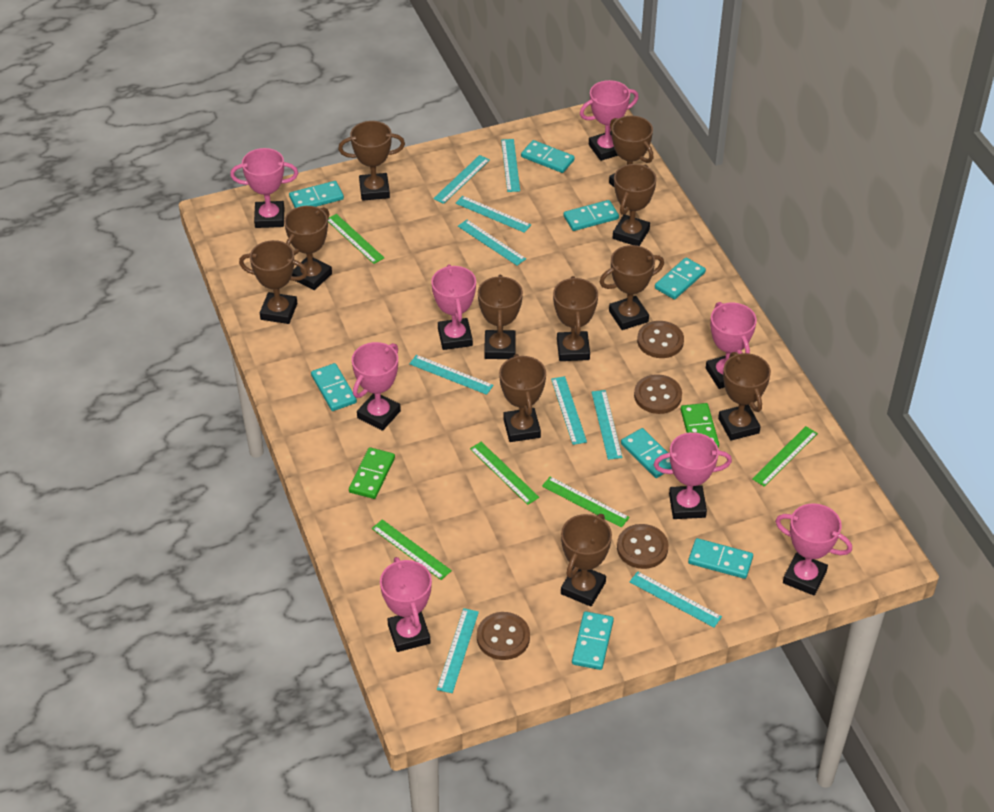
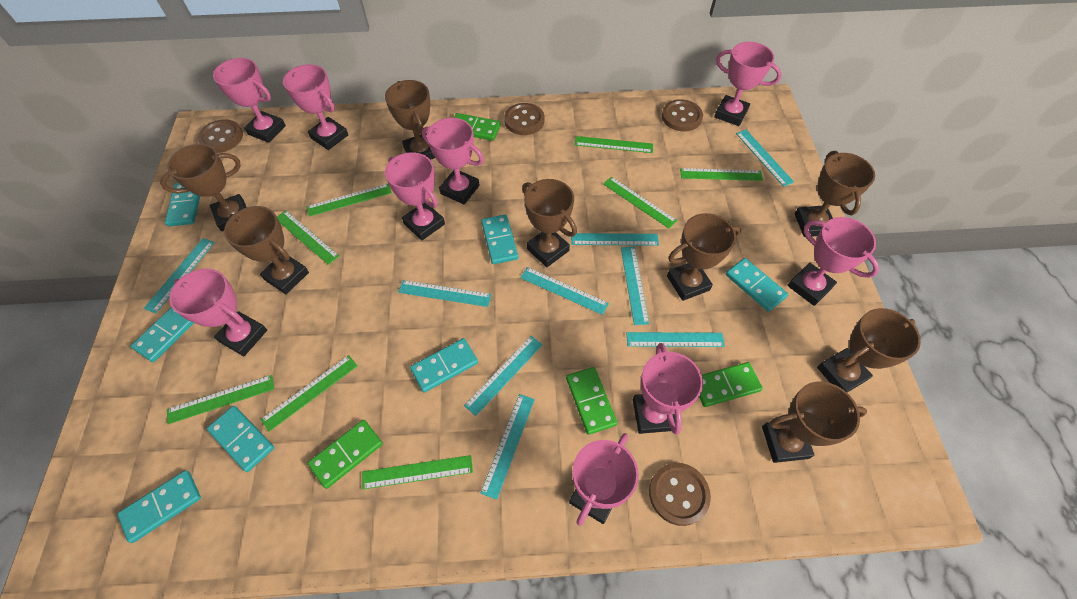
brown trophy: [239,240,308,324] [284,206,332,290] [338,121,405,201] [478,275,523,359] [499,354,546,442] [553,276,598,361] [561,514,612,607] [599,245,664,330] [609,116,653,187] [613,164,657,246] [718,352,771,441] = 11 -> [160,144,247,231] [224,206,309,294] [385,80,435,160] [522,179,577,267] [667,213,741,301] [762,382,867,463] [795,151,875,237] [817,308,921,393] = 8
green domino: [349,447,395,499] [681,403,719,448] = 2 -> [308,420,383,489] [454,113,501,141] [566,367,617,435] [699,362,763,407] = 4
green ruler: [328,214,384,264] [372,519,452,580] [470,442,539,505] [542,477,629,528] [752,426,818,487] = 5 -> [167,375,274,424] [260,355,357,432] [277,210,339,265] [307,184,392,217] [362,455,473,489] [575,136,653,153] [603,177,677,228] [680,168,763,181] = 8
pink trophy: [230,148,298,228] [352,342,401,431] [380,557,432,652] [431,264,476,350] [580,80,639,161] [654,432,732,519] [706,302,757,389] [775,503,852,596] = 8 -> [169,268,267,356] [213,58,286,143] [283,64,348,150] [385,152,445,240] [422,118,484,204] [569,433,639,526] [633,343,703,434] [714,42,782,126] [788,217,879,306] = 9
turquoise domino: [289,181,344,208] [311,363,357,411] [521,140,575,173] [564,200,619,231] [572,611,614,670] [621,428,672,478] [655,258,706,300] [688,538,753,579] = 8 -> [117,470,201,543] [130,307,194,362] [165,183,200,226] [207,406,274,472] [410,338,478,392] [481,214,518,264] [726,258,788,312] = 7

